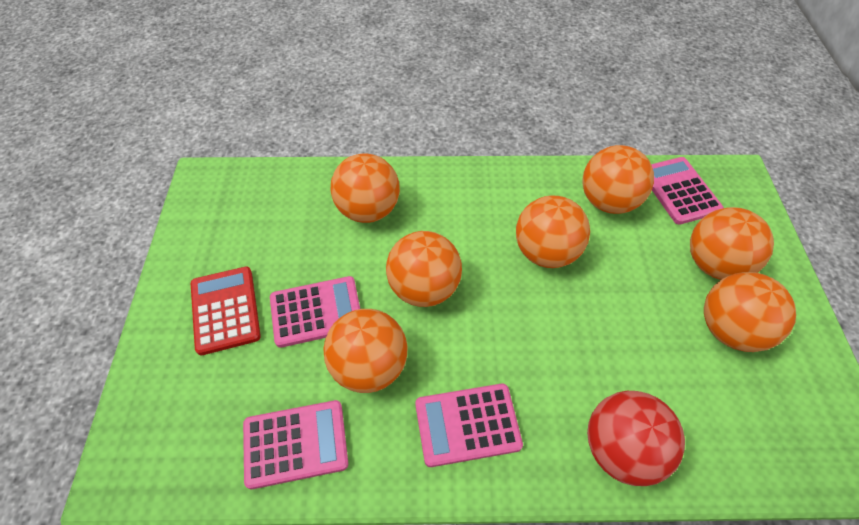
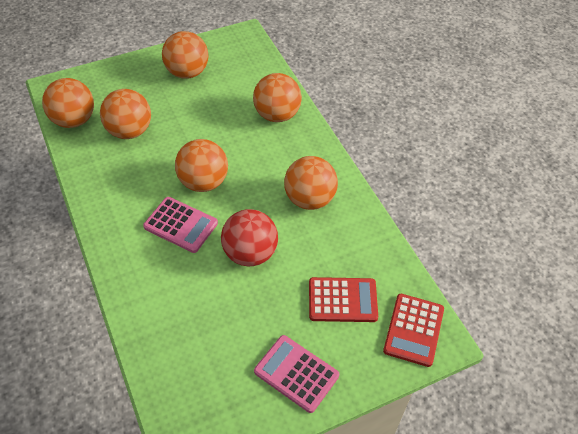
orange ball: [323,309,408,393] [330,153,400,223] [386,231,462,307] [516,195,590,268] [582,145,654,214] [690,207,774,280] [704,272,796,352] = 7 -> [42,78,94,128] [100,89,151,139] [162,31,208,79] [175,139,228,192] [253,73,302,122] [284,156,338,210] = 6
pink calculator: [243,400,348,489] [270,276,360,348] [415,384,523,467] [651,157,724,225] = 4 -> [143,197,218,253] [254,335,339,413] = 2
red calculator: [191,267,261,355] = 1 -> [309,277,378,322] [383,294,444,367] = 2

